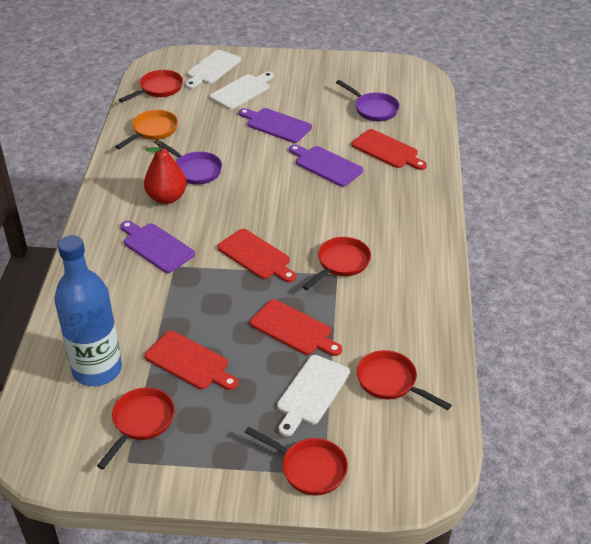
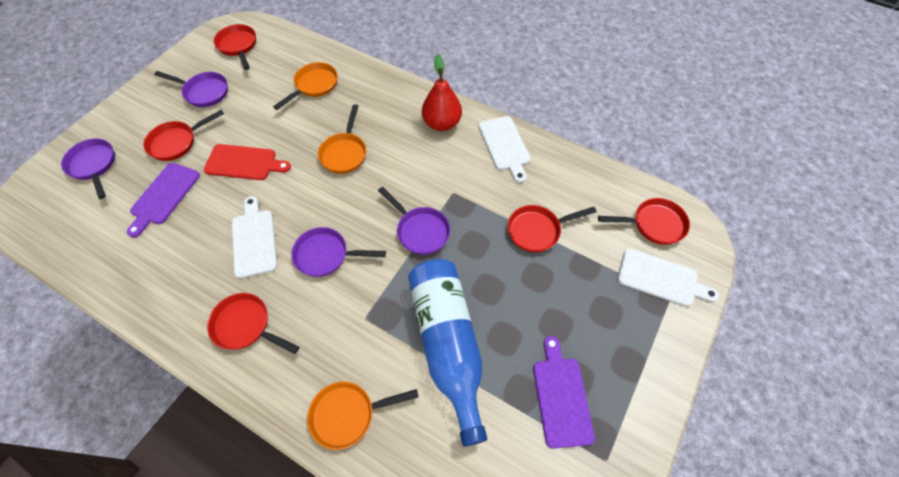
orange pan: [115,110,178,149] = 1 -> [273,62,338,110] [307,382,418,450] [318,104,366,174] = 3
purple cutting board: [120,221,195,273] [239,108,312,143] [289,144,363,187] = 3 -> [127,163,200,237] [533,336,595,449] = 2
purple pan: [154,139,222,185] [336,80,400,121] = 2 -> [61,139,115,199] [154,71,228,107] [291,227,386,277] [378,187,450,255] = 4
red cutting board: [144,331,238,390] [217,229,296,283] [250,299,342,356] [351,129,427,170] = 4 -> [204,144,291,180] = 1

